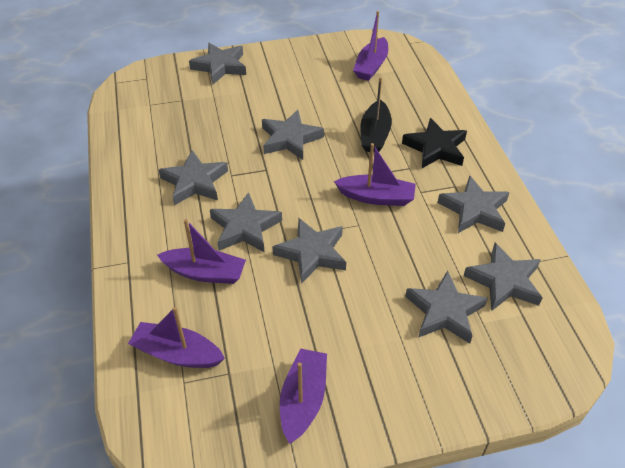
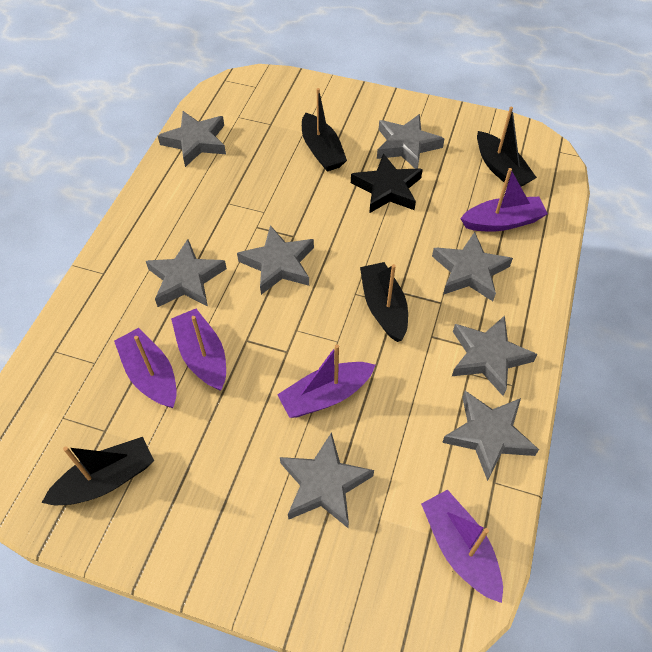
black boat: [360,77,392,152] = 1 -> [42,437,154,506] [302,88,347,171] [360,262,408,342] [477,107,537,186] = 4

